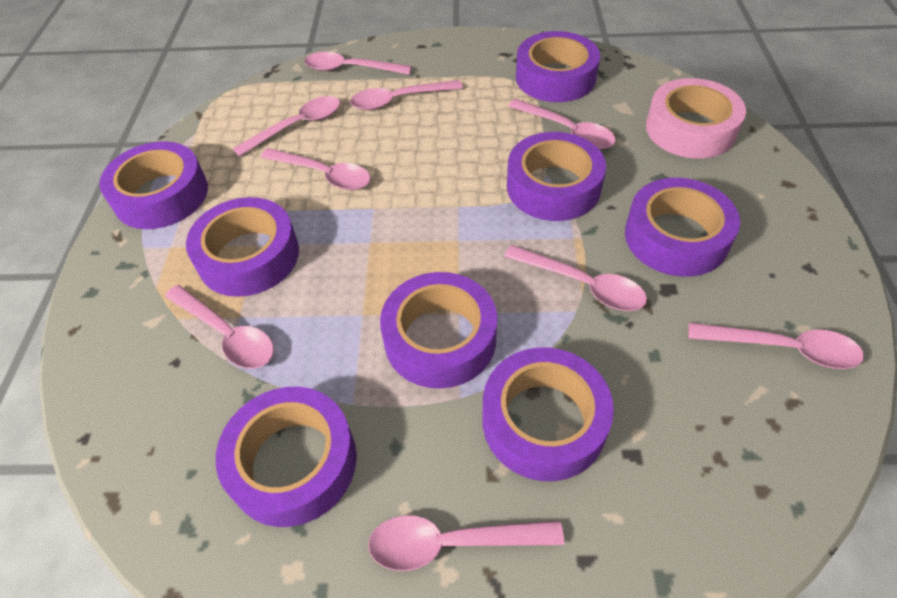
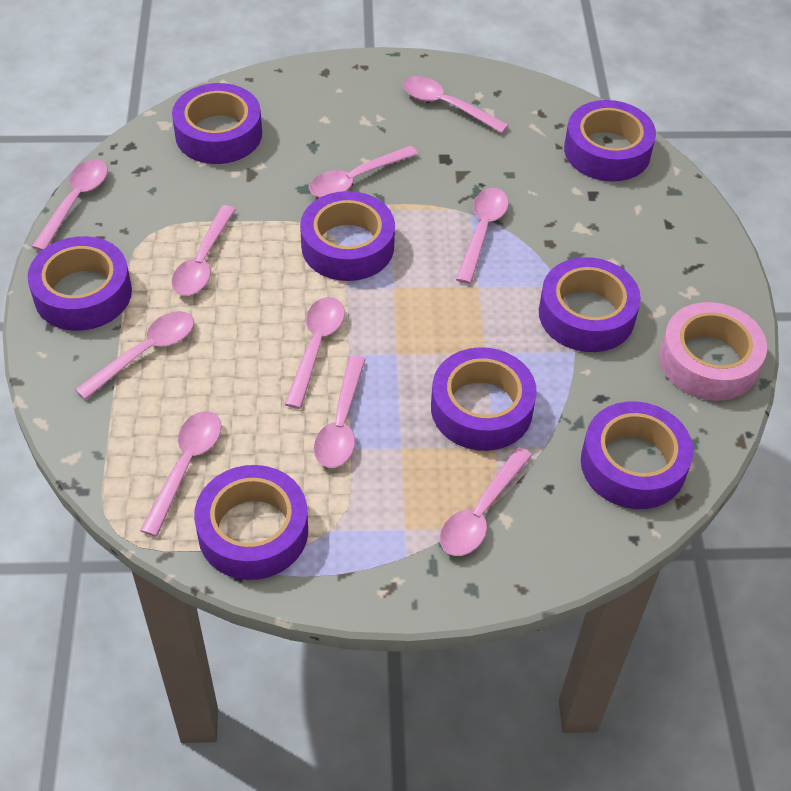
pink spoon: [165,285,274,369] [233,96,340,157] [260,148,371,190] [304,52,412,75] [350,80,463,110] [368,515,564,571] [504,245,647,311] [508,99,616,149] [688,323,864,369] = 9 -> [31,159,108,251] [75,311,194,400] [140,411,222,537] [172,205,236,296] [284,297,345,409] [309,146,418,197] [314,355,366,468] [403,76,509,133] [440,447,532,556] [456,188,509,284] = 10

